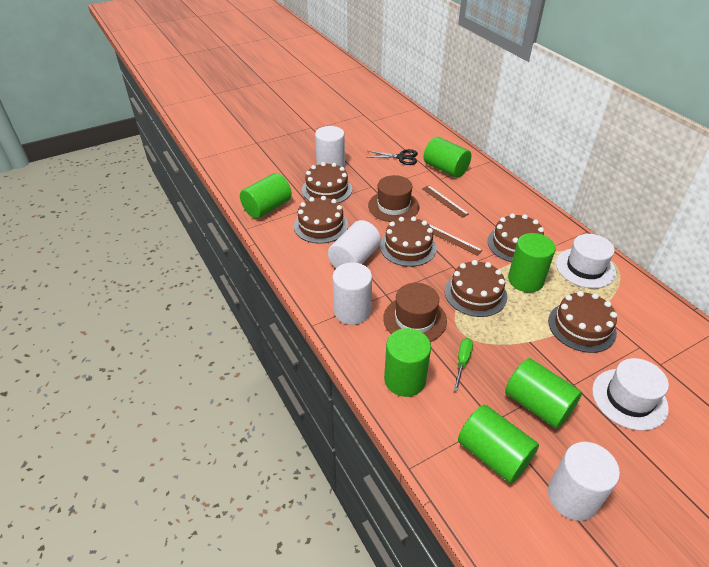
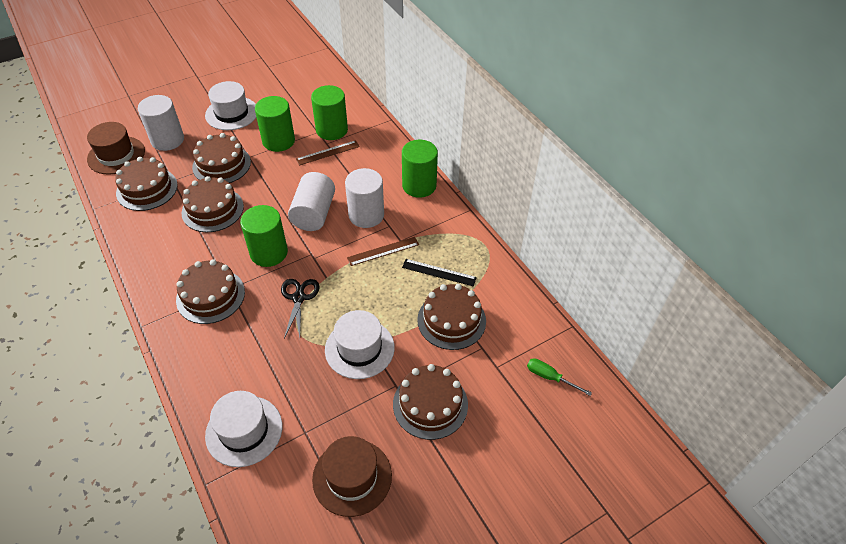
black ruler: none = 0 -> [402,259,477,286] = 1
green cylinder: [240,173,292,219] [384,328,431,397] [424,137,471,178] [458,405,539,483] [505,358,582,429] [508,233,556,292] = 6 -> [240,205,288,267] [255,96,295,152] [311,85,348,140] [402,140,438,198] = 4
white cylinder: [315,126,345,168] [328,220,381,268] [333,262,372,325] [548,442,620,521] = 4 -> [138,95,184,151] [288,172,335,231] [345,168,384,228] = 3
white hat: [556,234,616,288] [592,358,669,431] = 2 -> [205,81,256,130] [205,391,282,467] [325,310,395,379] = 3

